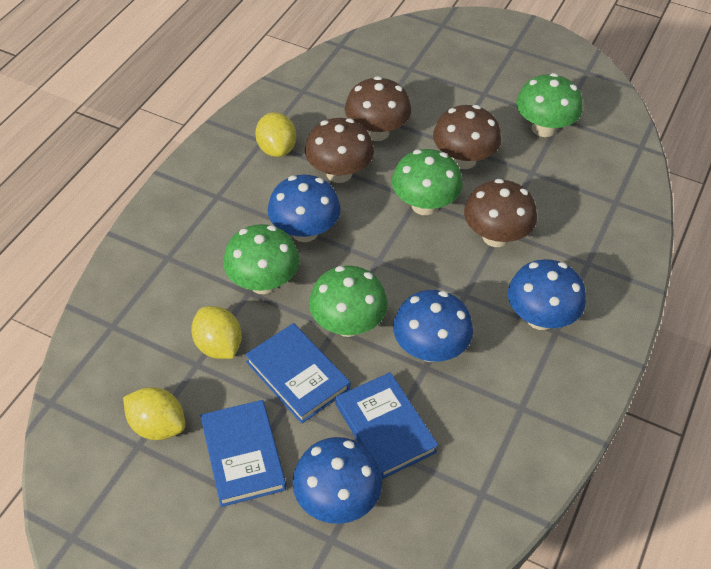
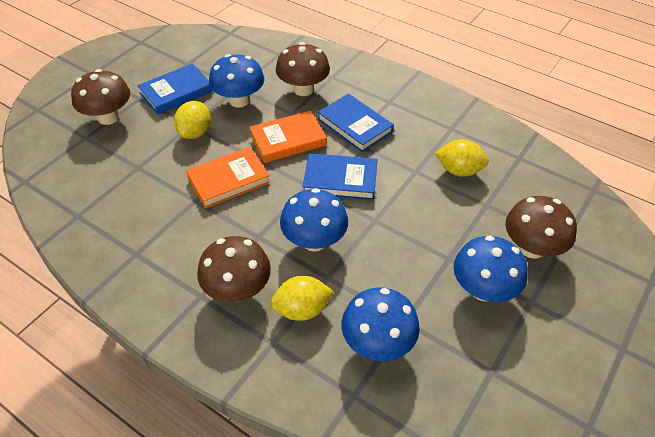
green mushroom: [223,224,300,294] [309,265,388,337] [392,149,463,215] [516,73,582,137] = 4 -> none = 0
orange book: none = 0 -> [186,147,270,208] [249,110,327,163] = 2

